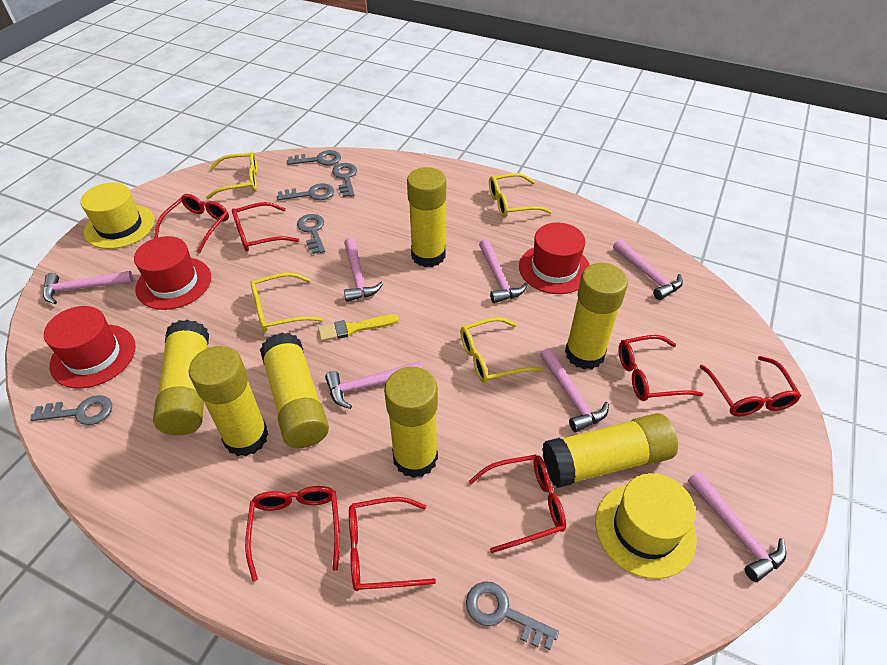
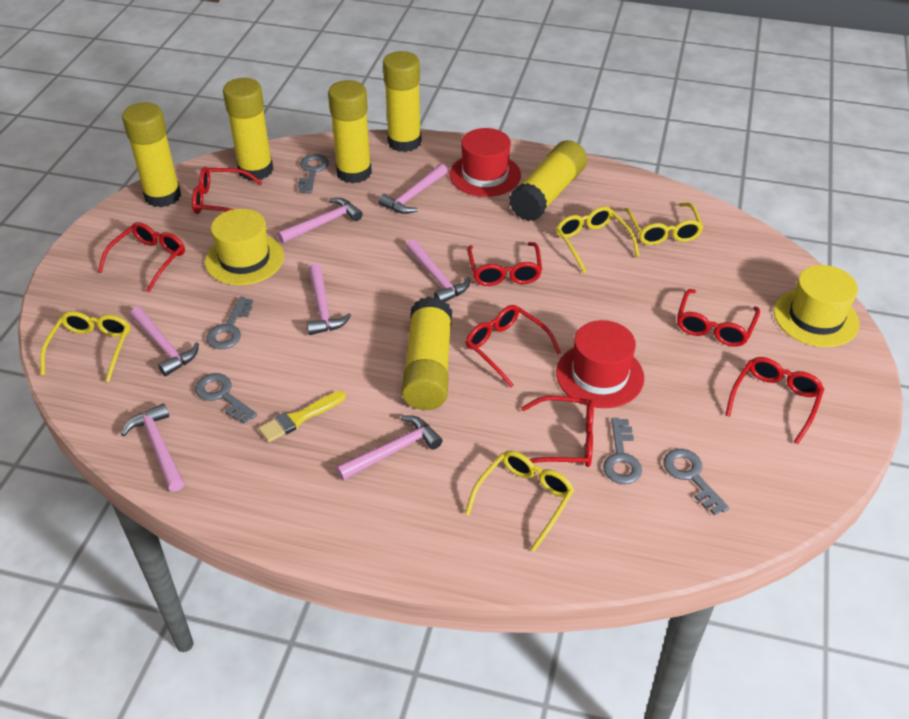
grey key: [30,395,112,425] [277,183,334,200] [287,150,341,165] [297,214,325,254] [332,163,357,197] [466,581,559,650] = 6 -> [195,373,257,424] [206,297,253,349] [298,154,329,193] [603,418,642,484] [664,449,729,515] = 5
red hat: [44,306,136,389] [134,236,211,310] [519,222,590,294] = 3 -> [449,128,521,197] [556,320,644,408] = 2
yellow glue stick: [153,320,209,435] [189,346,268,456] [260,333,329,448] [384,367,438,478] [407,167,446,267] [542,413,678,488] [565,263,628,370] = 7 -> [122,102,181,207] [223,78,274,181] [328,80,372,184] [383,51,421,152] [402,296,452,410] [509,140,587,221] = 6

